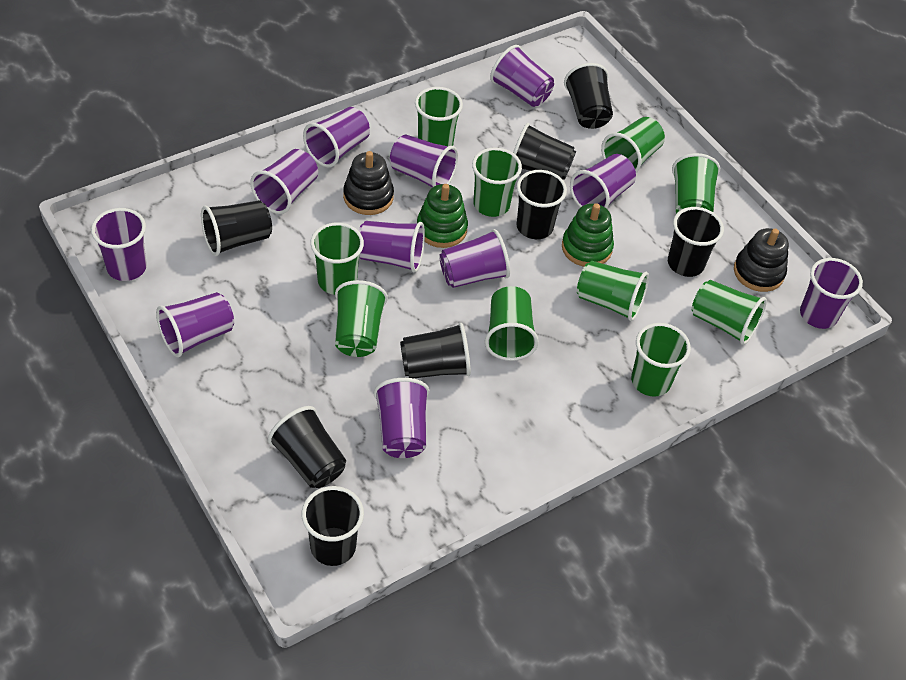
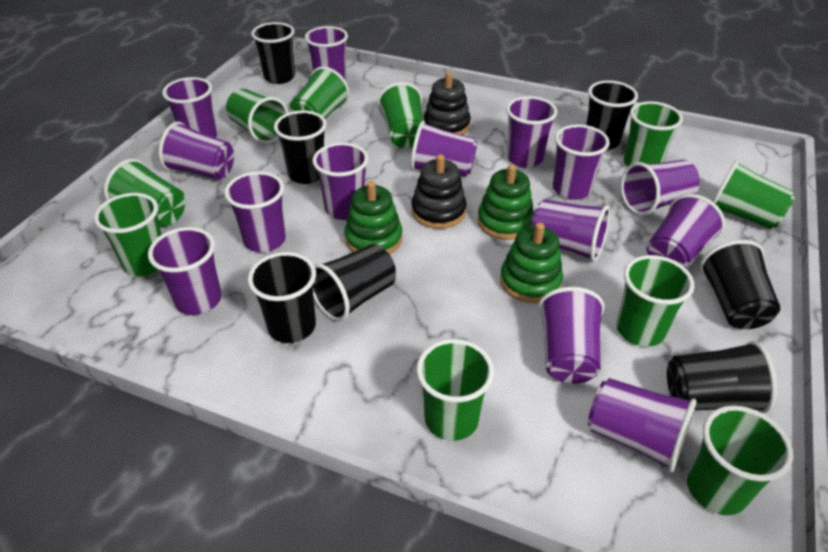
black cup: [201,200,272,256] [268,406,346,488] [302,486,364,566] [400,323,471,378] [513,123,576,180] [516,170,567,239] [564,63,613,129] [668,207,724,277] = 8 -> [248,252,316,343] [251,22,295,84] [274,110,327,184] [313,244,396,322] [586,80,638,150] [667,341,777,413] [700,240,780,329] = 7
green stacking toy: [417,184,468,248] [562,203,614,267] = 2 -> [345,181,402,255] [477,164,534,240] [500,223,563,303] = 3
purple cup: [91,208,147,281] [156,292,234,357] [250,149,318,214] [303,107,370,168] [359,221,425,273] [374,378,429,458] [390,135,458,187] [439,229,510,288] [490,45,554,107] [570,154,636,209] [800,258,863,329] = 11 -> [148,227,222,315] [159,121,234,180] [162,77,218,138] [224,171,286,252] [305,26,348,81] [312,143,369,220] [410,121,478,176] [506,96,557,168] [531,199,610,262] [538,287,605,384] [553,124,610,200] [588,378,697,472] [621,160,700,216] [647,194,725,269] = 14

